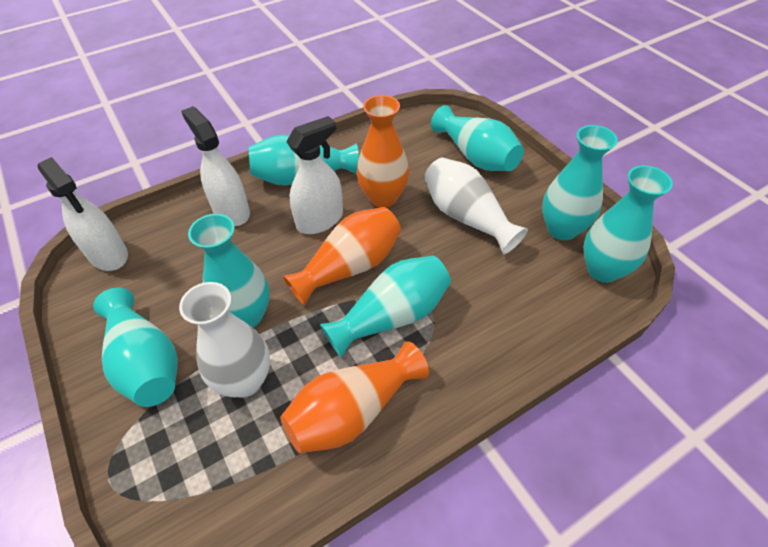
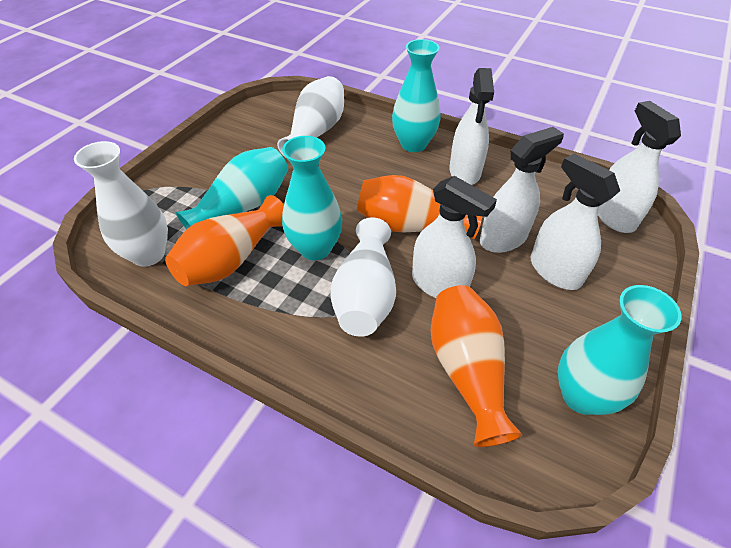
turquoise vase: [93,288,178,407] [188,214,270,328] [249,134,359,186] [320,256,451,358] [431,105,524,171] [542,125,618,240] [583,165,673,283] = 7 -> [176,147,288,229] [282,136,342,260] [392,39,441,152] [558,285,682,415] = 4
white spray bottle: [37,157,128,271] [181,106,250,226] [286,116,343,234] = 3 -> [412,176,497,298] [449,68,494,185] [480,127,564,253] [531,153,620,290] [598,101,681,233] = 5
white vase: [179,282,270,398] [424,157,528,254] = 2 -> [74,141,168,267] [277,76,344,157] [331,217,396,337] = 3

